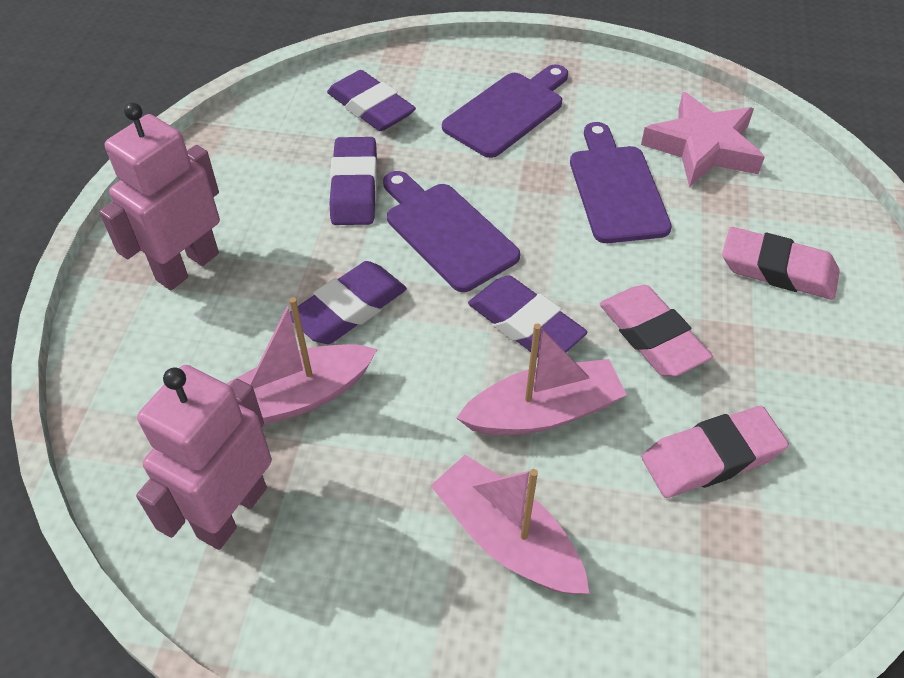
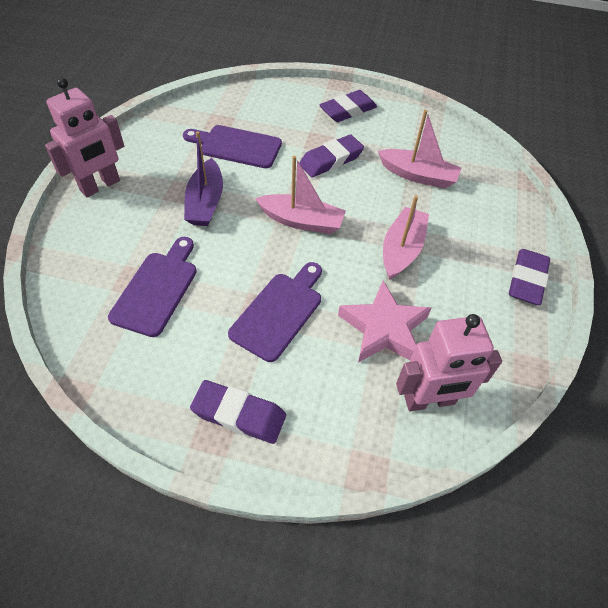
pink eraser: [600,285,713,377] [642,406,789,498] [722,227,840,300] = 3 -> none = 0
purple boat: none = 0 -> [184,131,223,226] = 1

